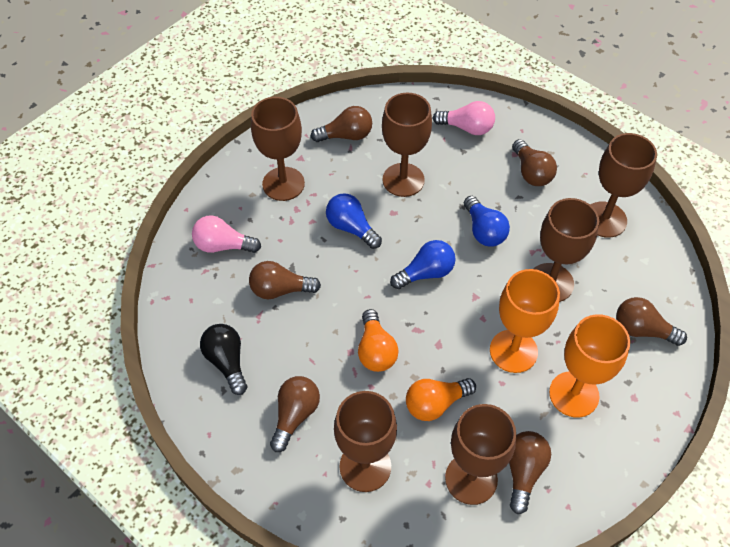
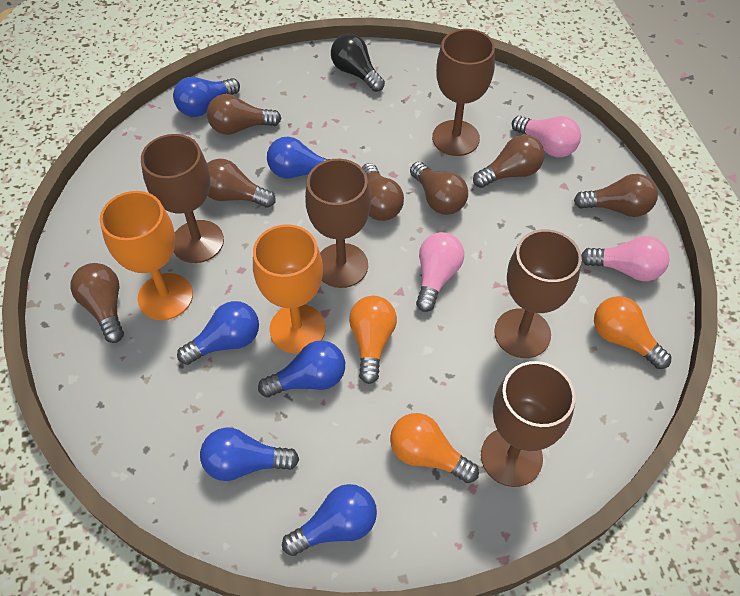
blue light bulb: [326,193,382,249] [390,240,455,289] [464,196,510,247] = 3 -> [173,77,240,117] [177,301,259,365] [200,427,299,481] [258,340,345,398] [267,137,330,178] [282,484,377,556] = 6
brown goblet: [251,97,305,201] [334,391,397,492] [382,93,432,197] [445,404,516,505] [533,198,599,302] [591,133,657,238] = 6 -> [141,134,224,263] [305,159,371,288] [432,29,495,156] [481,361,576,487] [494,229,582,358] = 5
brown light bulb: [249,261,321,299] [270,376,320,452] [311,106,372,142] [509,431,551,514] [512,139,557,186] [616,297,687,346] = 6 -> [70,263,124,343] [207,94,282,135] [207,159,276,208] [362,163,404,221] [410,162,468,215] [473,135,545,188] [574,174,658,217] = 7
orange light bulb: [358,309,399,372] [406,378,476,421] = 2 -> [349,296,397,384] [390,413,479,483] [594,296,672,369] = 3
pink light bulb: [192,215,261,253] [433,101,495,135] = 2 -> [416,232,464,312] [512,116,581,157] [581,236,670,281] = 3

